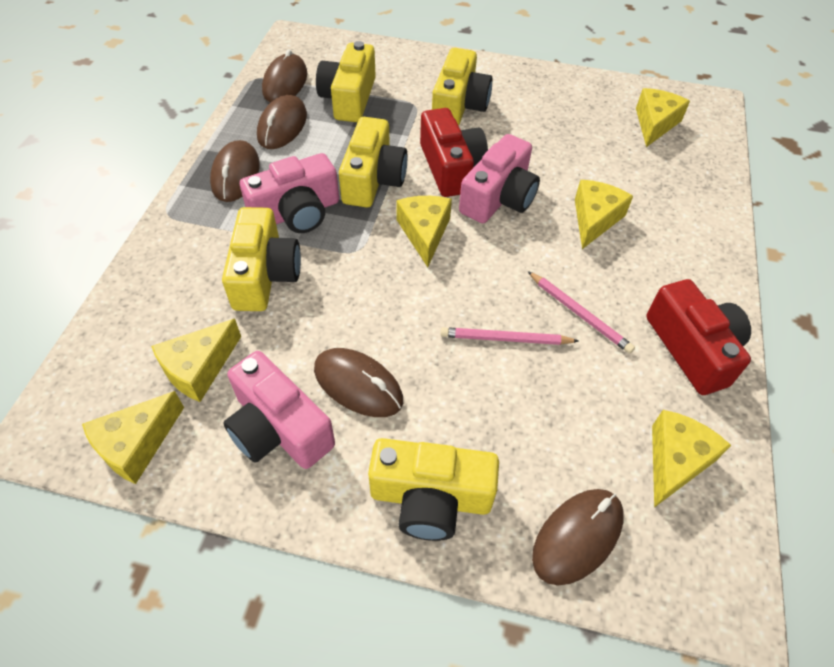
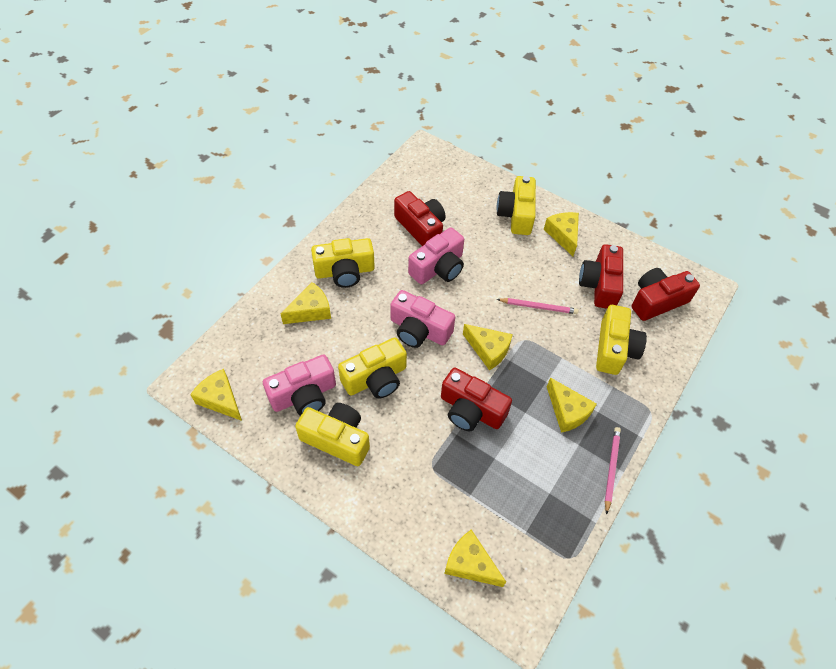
brown mouse: [210,140,260,202] [257,95,307,149] [262,49,307,102] [314,348,403,417] [532,489,624,586] = 5 -> none = 0
red camera: [420,108,488,197] [646,279,751,395] = 2 -> [394,191,445,246] [441,368,512,431] [579,244,623,309] [632,268,700,321] = 4

